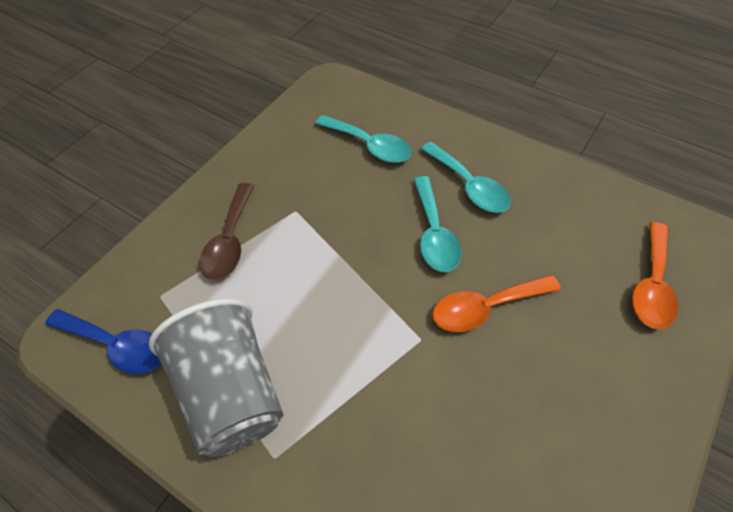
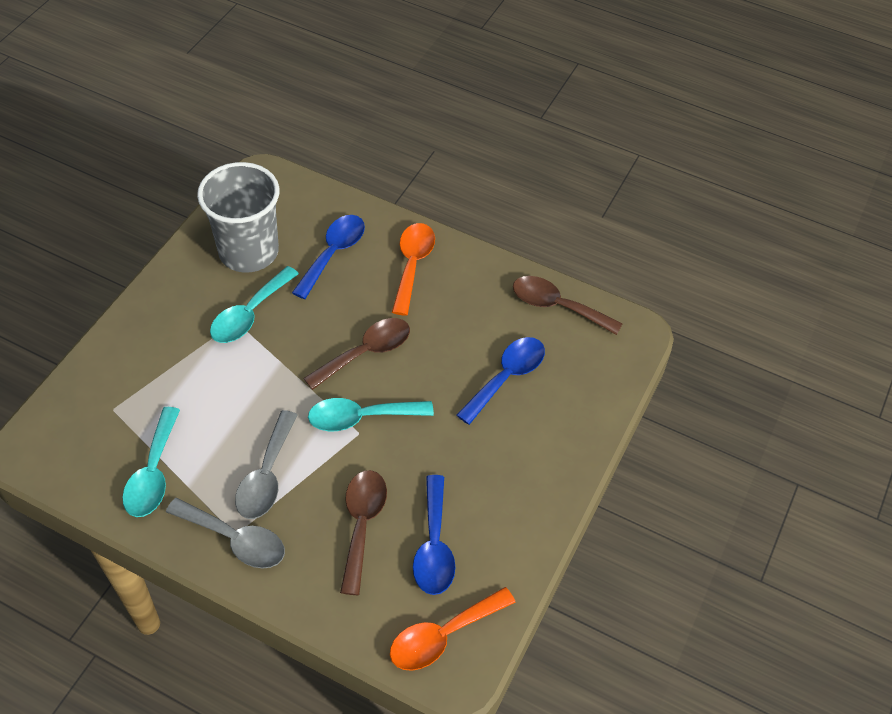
blue spoon: [45,309,161,374] = 1 -> [292,215,365,299] [413,475,456,595] [456,337,545,425] = 3
brown spoon: [199,183,254,280] = 1 -> [303,318,410,390] [340,470,387,595] [513,276,623,335] = 3
grey spoon: none = 0 -> [166,498,285,569] [235,410,297,519] = 2

